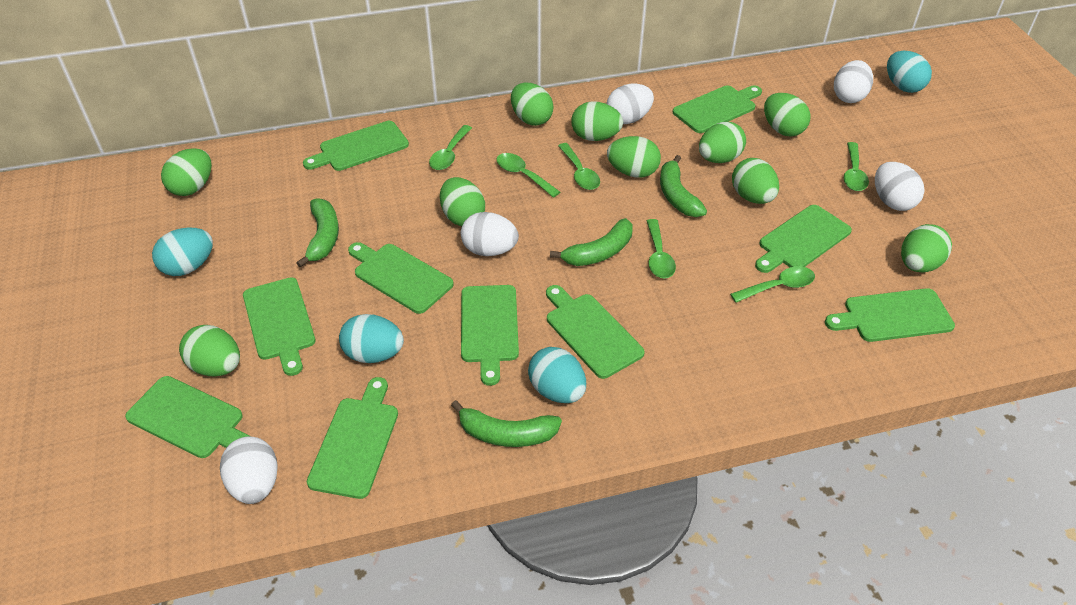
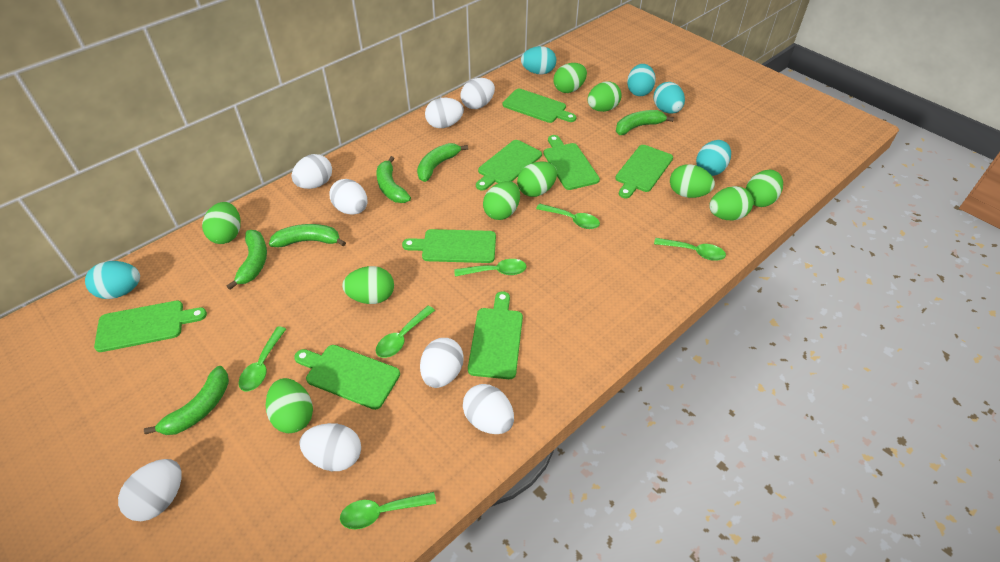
green banana: [296,198,339,268] [451,400,562,447] [550,218,633,266] [660,155,707,217] = 4 -> [144,366,229,435] [226,230,267,290] [269,224,346,247] [376,156,411,203] [417,143,468,182] [616,110,674,135] = 6
green cutting board: [125,376,251,458] [243,277,315,376] [303,121,409,171] [307,377,398,499] [348,242,454,314] [461,285,519,386] [546,285,645,379] [673,85,762,133] [755,205,852,273] [825,288,955,342] = 10 -> [94,301,207,352] [294,345,400,410] [402,229,496,263] [468,291,523,379] [476,140,542,191] [503,89,576,123] [543,135,600,190] [615,145,673,198] = 8
turquoise egg: [152,228,213,276] [339,314,404,363] [528,347,586,403] [887,51,932,93] = 4 -> [85,261,140,299] [521,46,556,74] [627,64,656,96] [653,82,685,114] [696,140,731,176] = 5
white egg: [220,437,278,504] [461,212,519,256] [606,84,654,124] [834,60,873,103] [875,162,925,211] = 5 -> [118,459,182,521] [292,154,332,189] [299,423,361,471] [329,179,367,215] [420,338,464,388] [425,98,464,128] [460,78,495,109] [463,384,514,434] = 8

